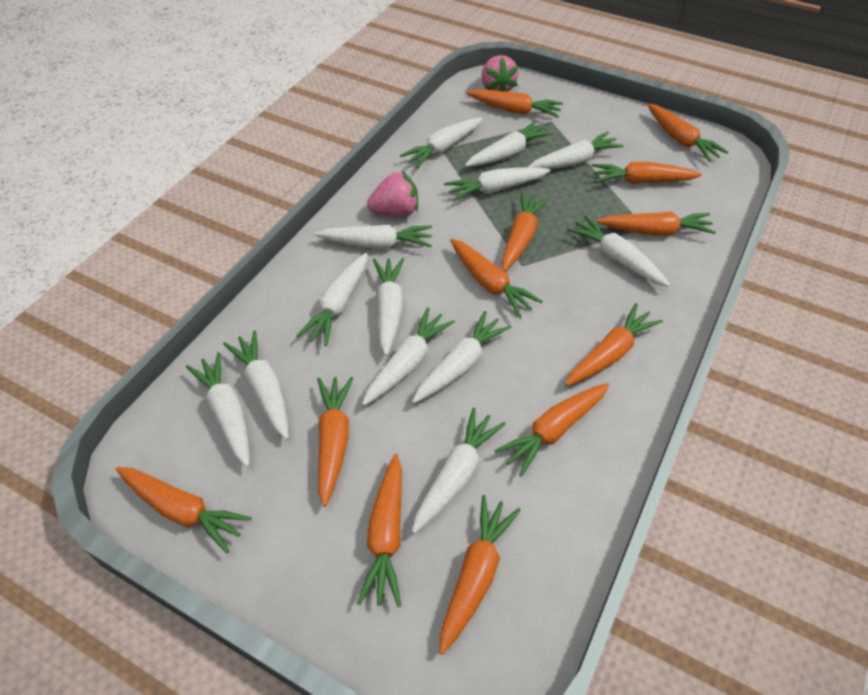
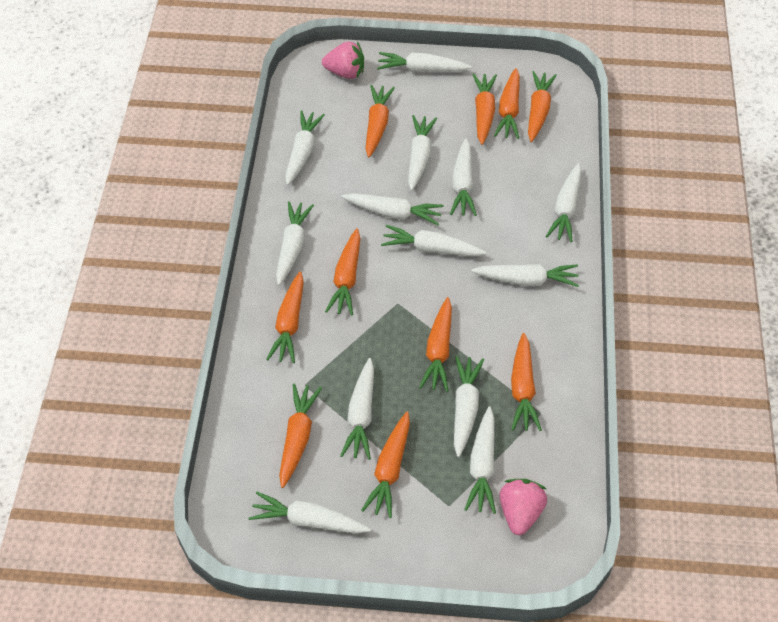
orange carrot: [116,467,252,553] [317,377,353,507] [357,454,402,607] [440,495,521,655] [450,238,543,318] [466,89,563,118] [494,383,609,477] [502,192,549,271] [565,303,663,386] [592,162,702,184] [597,212,716,236] [647,104,728,162] = 12 -> [266,271,304,363] [279,383,322,488] [325,228,361,316] [361,412,410,518] [365,85,395,157] [419,297,452,392] [472,73,497,145] [494,68,520,139] [511,333,542,431] [528,71,557,142] = 10

